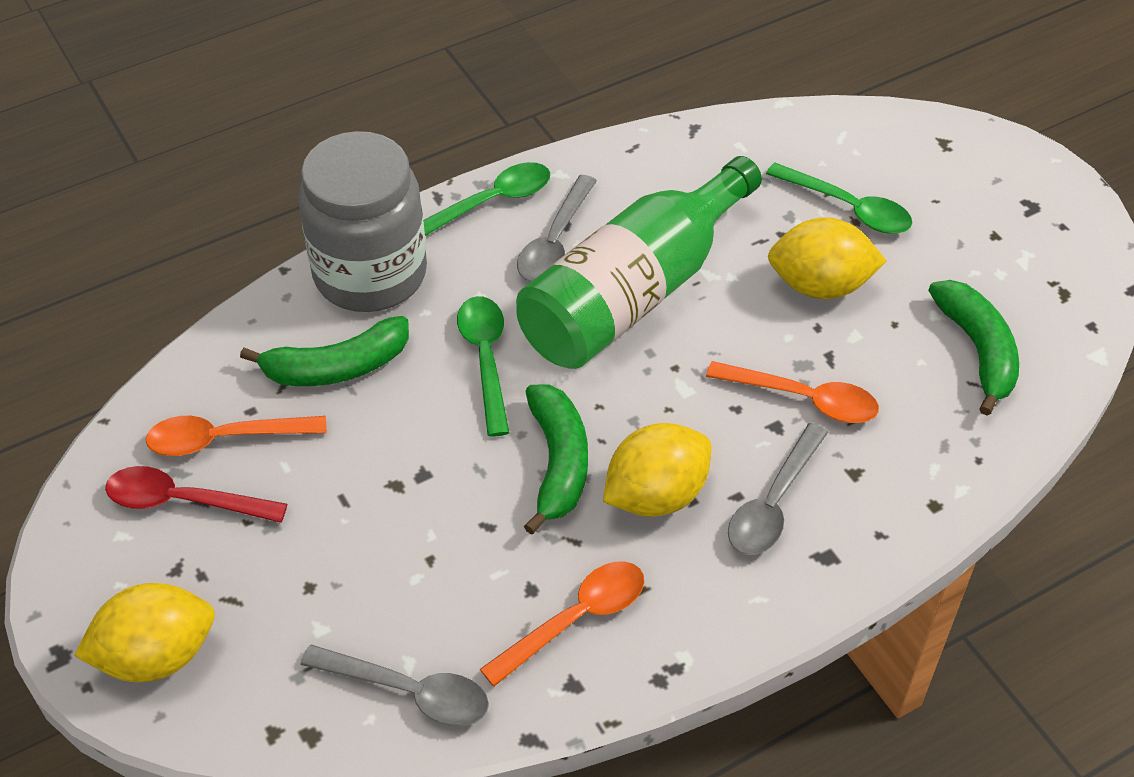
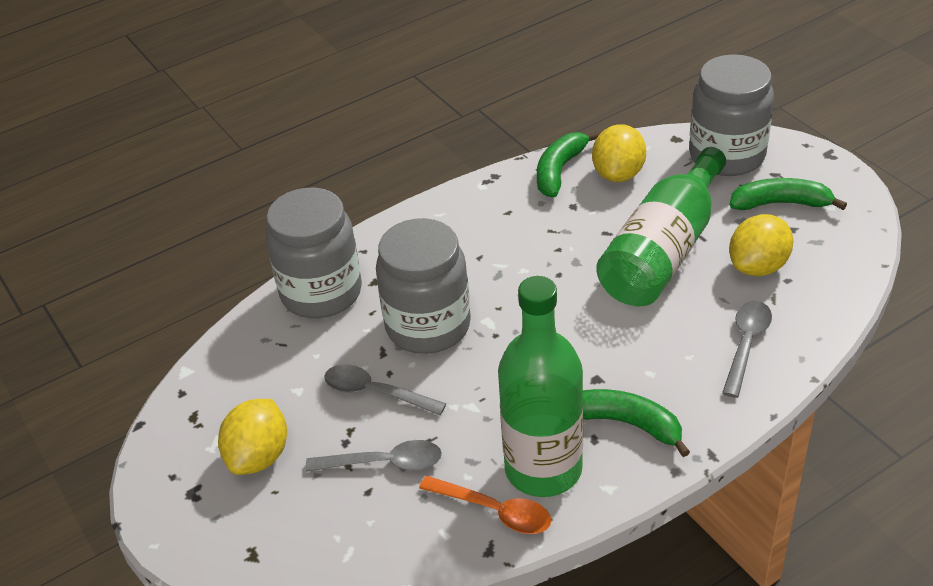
green bottle: [516,156,762,369] = 1 -> [498,276,583,497] [596,147,726,306] = 2
green spoon: [423,162,550,236] [457,296,510,437] [766,163,912,234] = 3 -> none = 0
grey jar: [298,131,427,312] = 1 -> [266,188,362,318] [376,218,471,354] [689,54,774,176] = 3
orange spoon: [146,416,327,456] [480,561,644,686] [706,361,879,423] = 3 -> [419,476,551,534] = 1
red spoon: [105,466,287,523] = 1 -> none = 0

